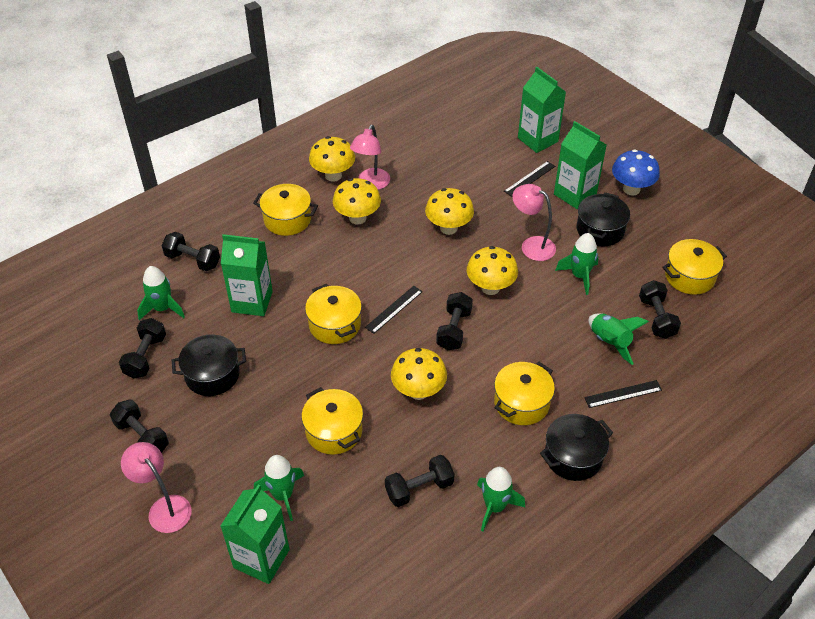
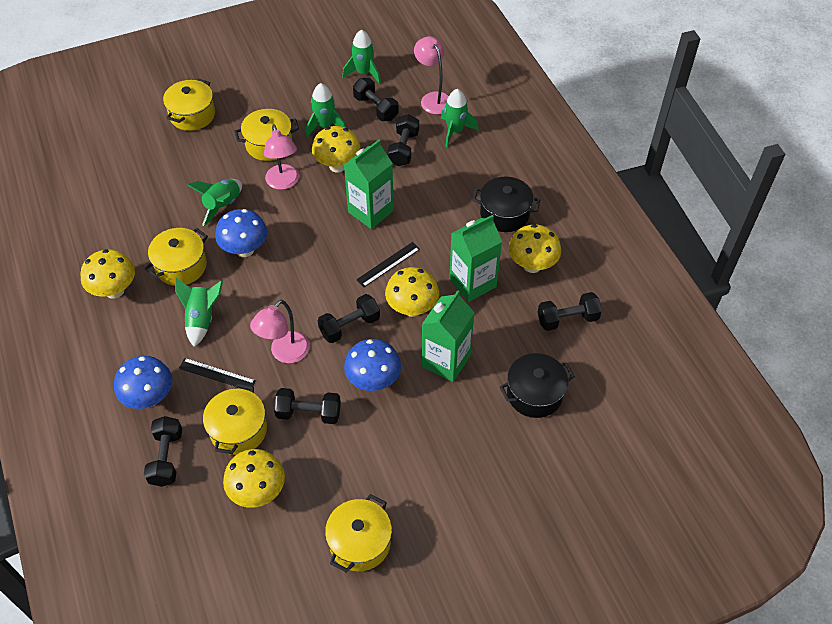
black pot: [172,334,246,396] [540,414,613,481] [577,192,630,247] = 3 -> [472,177,540,232] [500,353,575,418] = 2
black ruler: [365,286,423,334] [504,161,555,197] [584,380,662,408] = 3 -> [179,358,256,391] [356,242,420,287] = 2
blue mushroom: [612,149,660,196] = 1 -> [114,356,172,409] [215,209,267,257] [344,339,401,391] = 3
green carton: [221,234,273,316] [221,484,290,584] [518,67,566,153] [554,121,607,209] = 4 -> [344,140,394,229] [422,290,475,382] [449,215,502,302] = 3

